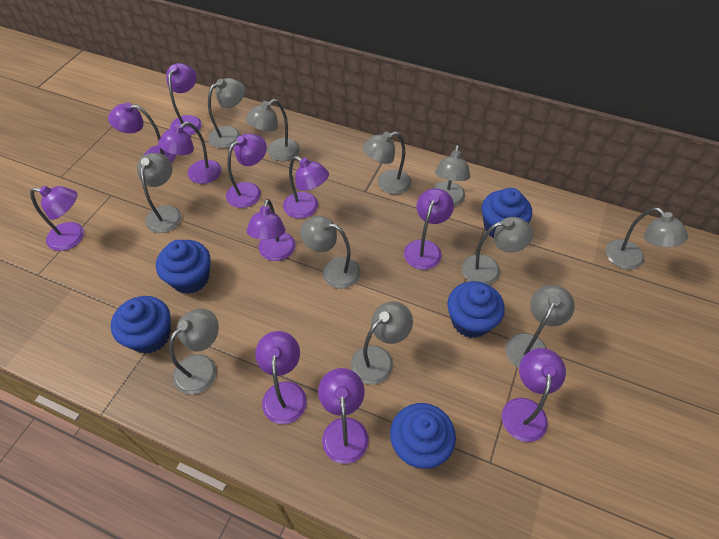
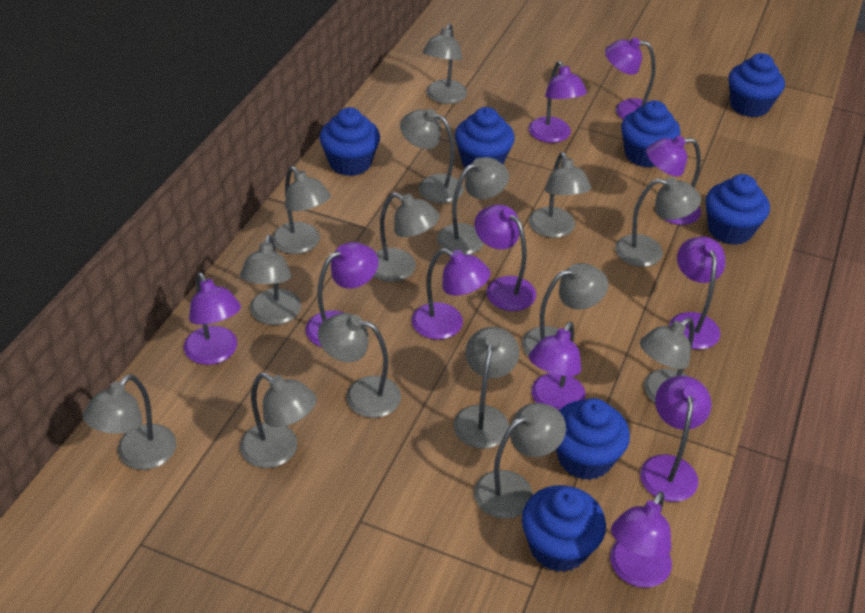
blue cupcake: [111,296,170,354] [156,240,211,294] [390,403,456,469] [447,281,505,338] [482,188,532,238] = 5 -> [320,107,380,176] [455,107,515,168] [522,485,606,572] [556,398,630,480] [621,100,681,168] [706,174,770,245] [728,53,785,117] = 7
grey lamp: [137,153,182,233] [169,308,219,394] [208,78,245,148] [246,99,300,161] [300,216,361,289] [351,301,413,385] [363,132,411,194] [432,145,470,207] [462,217,533,285] [506,285,575,368] [605,208,688,270] = 11 -> [83,374,176,470] [240,234,301,325] [240,373,317,468] [272,166,331,254] [318,313,401,418] [374,193,440,282] [400,109,464,203] [423,24,467,104] [437,157,509,255] [453,327,519,449] [474,403,566,519] [522,263,608,356] [529,152,591,238] [615,177,701,267] [640,318,694,403] = 15

